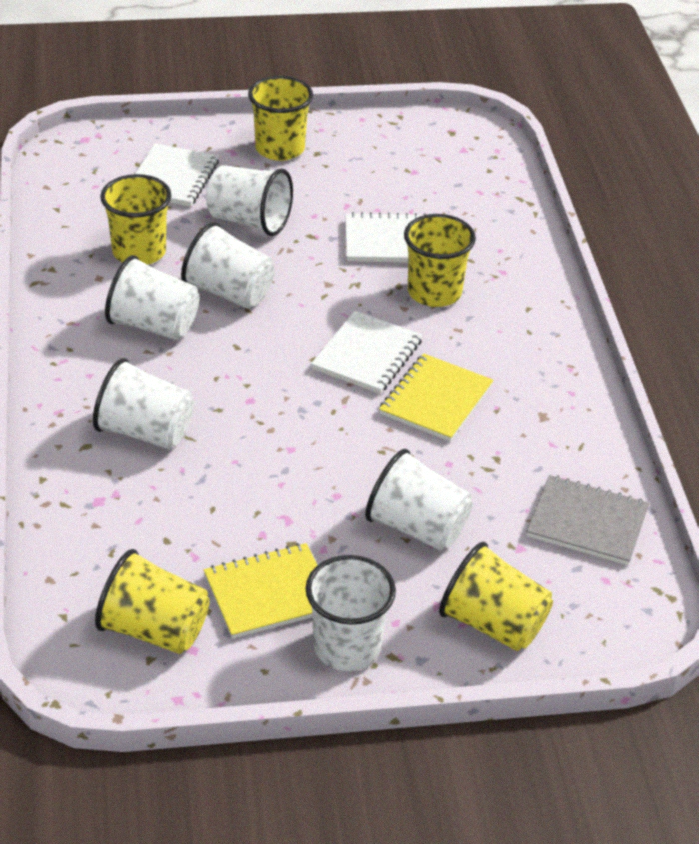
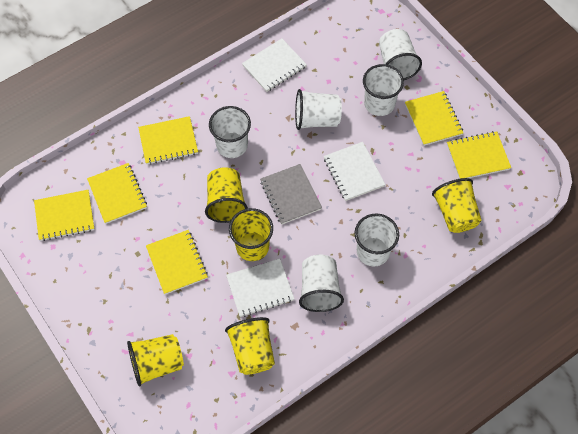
yellow notebook: [204,543,317,639] [379,353,494,441] = 2 -> [34,190,95,241] [87,163,147,224] [138,116,198,165] [146,230,208,294] [405,91,463,146] [447,131,511,179] = 6

